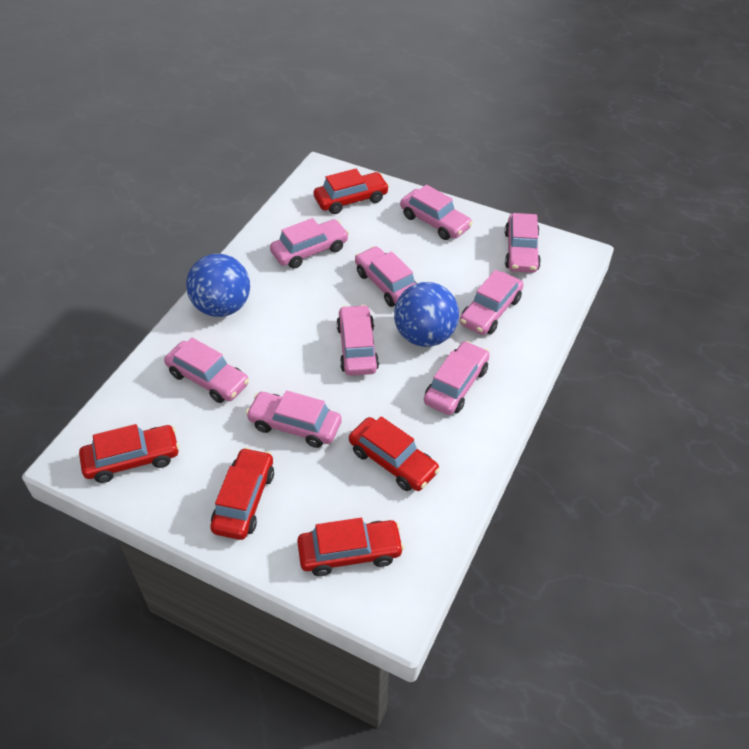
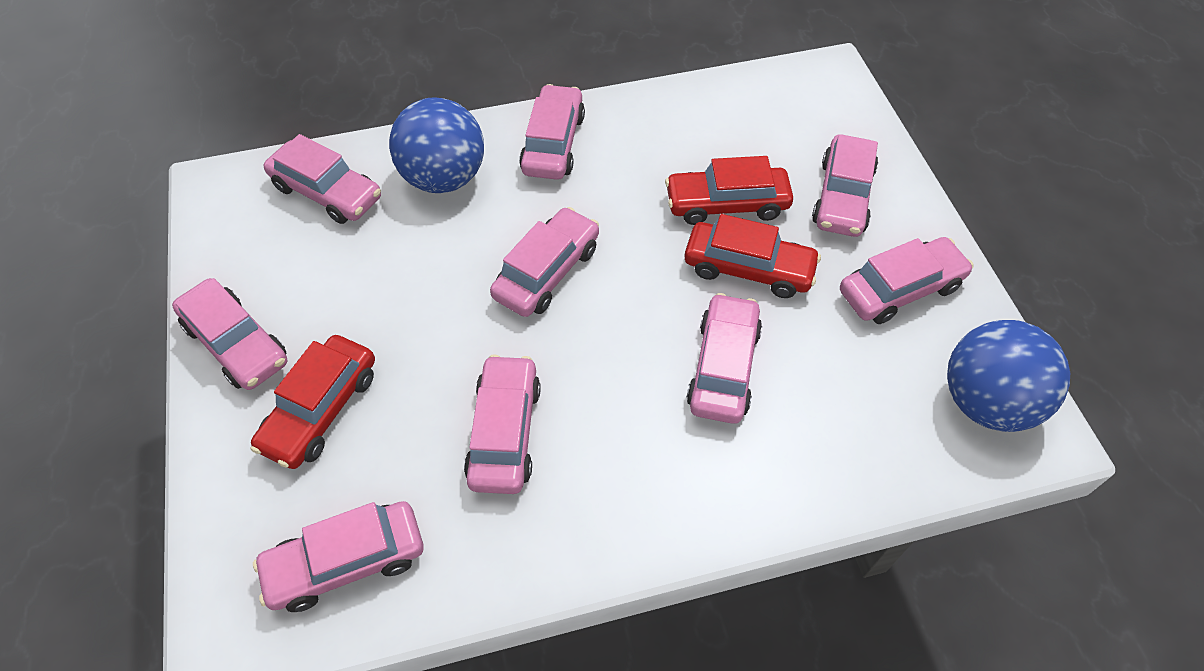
red car: [79,424,179,483] [210,447,274,540] [297,518,404,576] [314,169,389,214] [349,416,440,491] = 5 -> [250,335,375,469] [665,156,793,225] [685,214,821,298] = 3

